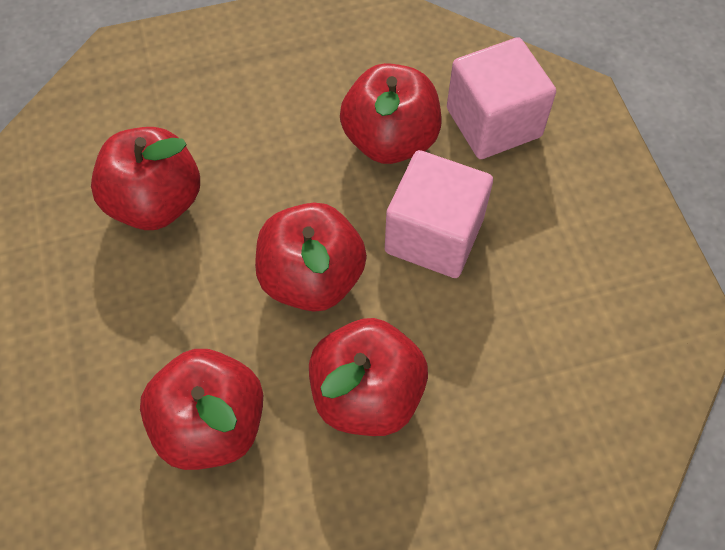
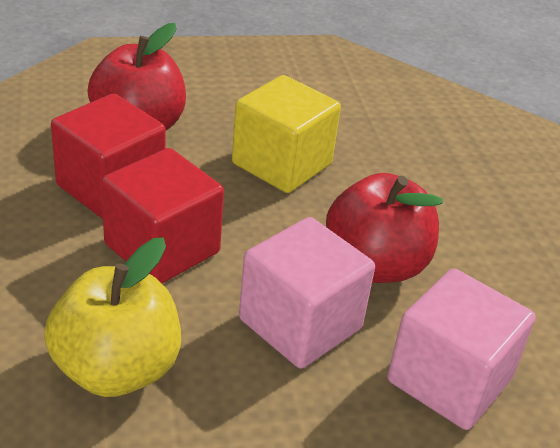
red apple: [91,127,200,230] [140,349,263,470] [255,203,367,312] [309,318,428,436] [340,63,441,164] = 5 -> [88,23,186,130] [326,173,443,283] = 2
red cube: none = 0 -> [51,93,166,219] [101,148,224,284] = 2
yellow apple: none = 0 -> [44,237,181,397] = 1
yellow cube: none = 0 -> [232,75,341,193] = 1

